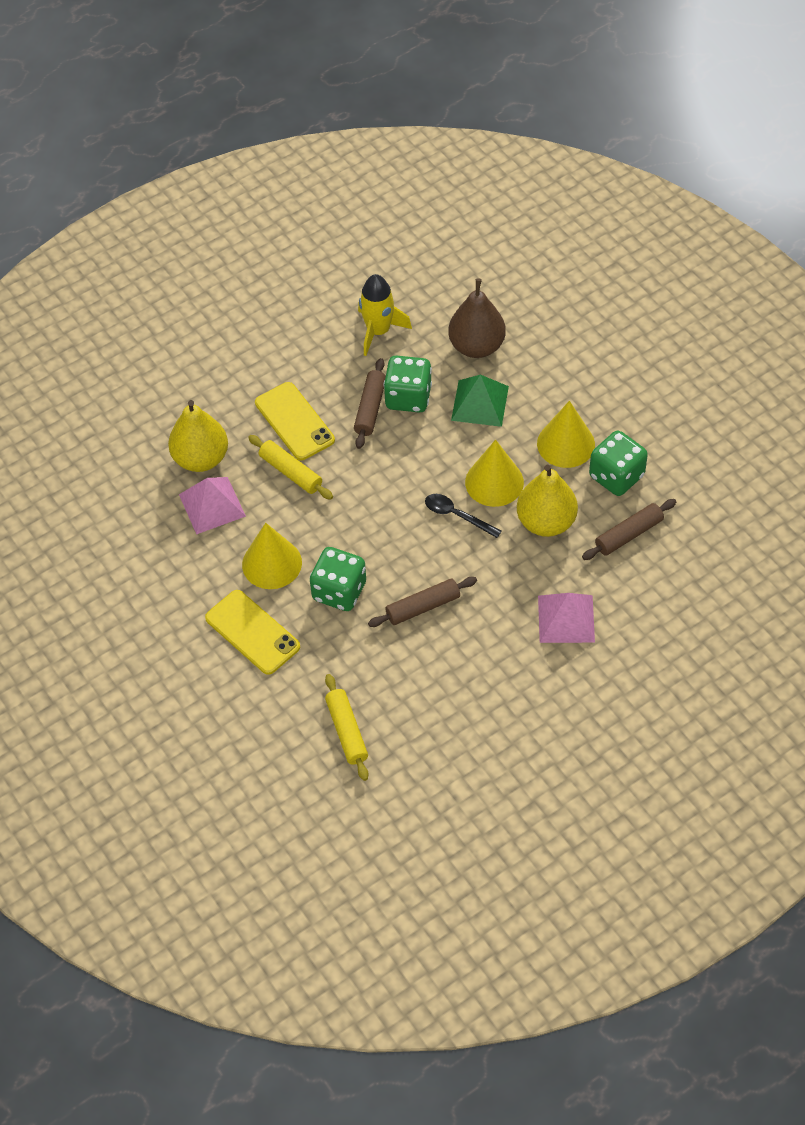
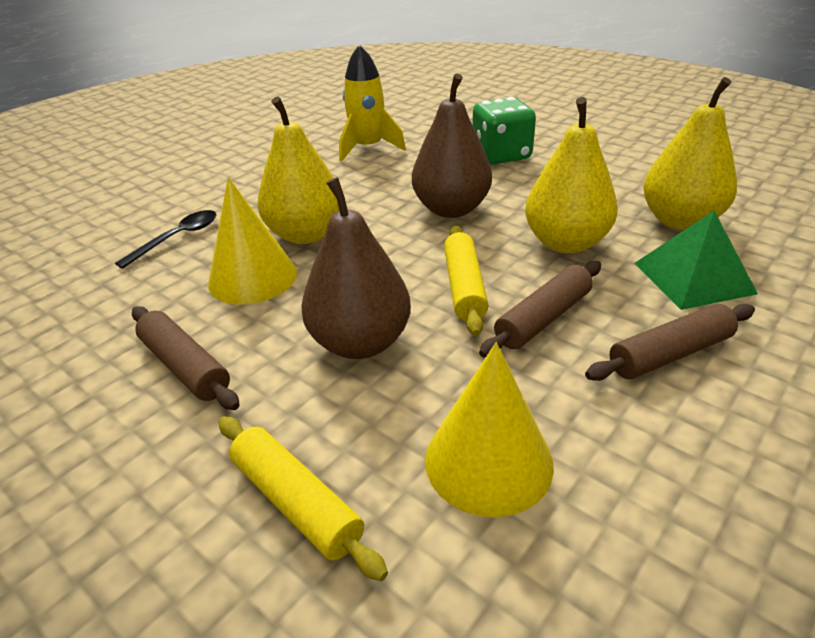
brown pear: [448,278,506,358] = 1 -> [301,177,411,359] [412,73,492,218] = 2
green dice: [310,547,366,611] [383,356,432,413] [589,430,648,496] = 3 -> [472,97,536,164] = 1
pink pyramid: [179,477,246,534] [538,593,595,643] = 2 -> none = 0
yellow cone: [242,523,302,589] [465,440,524,507] [537,401,595,468] = 3 -> [208,177,297,305] [425,342,554,517] = 2
yellow pear: [168,400,228,472] [517,465,578,537] = 2 -> [257,96,339,244] [525,97,618,253] [643,77,737,230] = 3
yellow phone: [205,590,300,675] [255,382,335,460] = 2 -> none = 0

